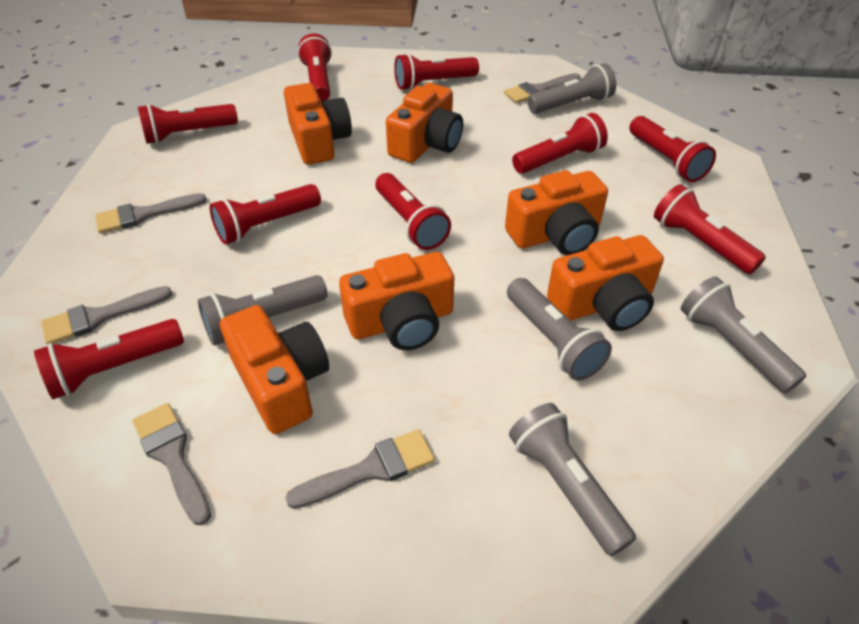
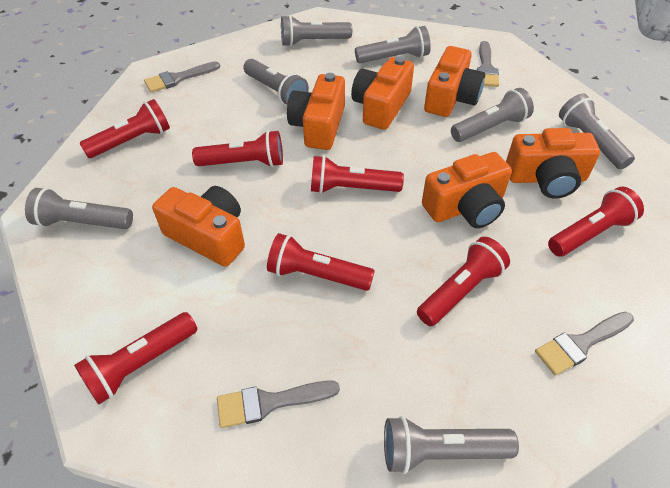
grey brush: [41,286,172,345] [95,193,207,234] [133,403,211,525] [285,429,435,509] [504,73,581,103] = 5 -> [144,61,220,93] [217,380,340,428] [477,41,499,87] [535,312,634,376] = 4
grey flashlight: [198,275,328,346] [507,278,612,381] [509,403,636,556] [527,63,616,114] [681,276,806,393] = 5 -> [25,188,133,229] [243,59,309,105] [281,15,352,47] [355,26,431,63] [384,416,519,474] [451,88,534,142] [559,94,635,170] = 7
red flashlight: [34,319,184,399] [138,104,238,144] [210,184,321,244] [298,33,332,101] [375,173,451,250] [394,53,479,90] [512,113,608,174] [629,116,716,182] [654,184,766,274] = 9 -> [74,312,197,405] [79,99,170,158] [192,130,283,167] [267,233,375,291] [311,155,404,194] [417,237,510,326] [548,187,644,257] = 7

